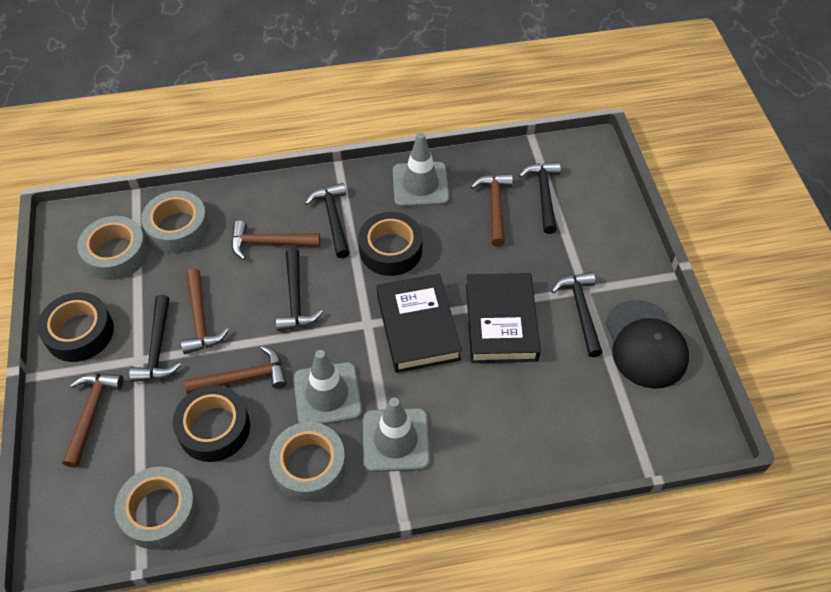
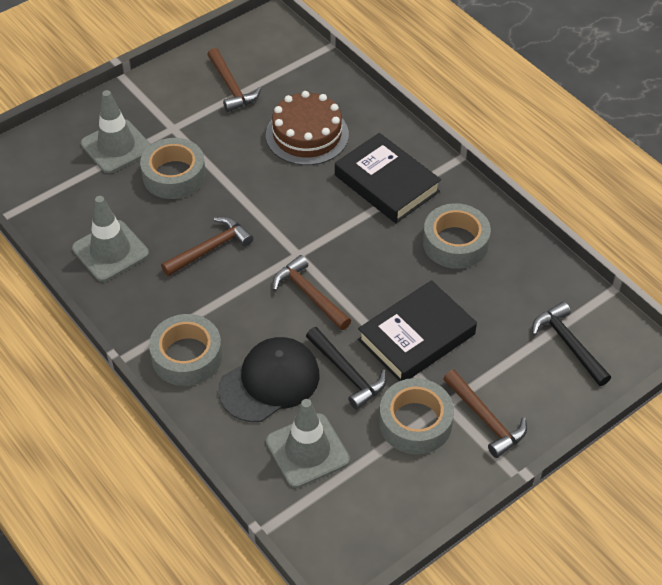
black hammer: [129,295,181,382] [276,248,323,331] [305,183,350,258] [519,162,561,234] [551,272,603,357] = 5 -> [306,327,387,410] [532,302,611,386] = 2
black tape: [37,292,114,362] [173,385,250,462] [358,212,422,276] = 3 -> none = 0
brown cake: none = 0 -> [266,91,349,165] = 1
brown hammer: [62,374,123,468] [181,269,229,354] [184,346,287,394] [231,220,320,260] [471,174,513,247] = 5 -> [161,217,253,276] [207,48,261,112] [273,255,351,330] [443,370,527,458] = 4

